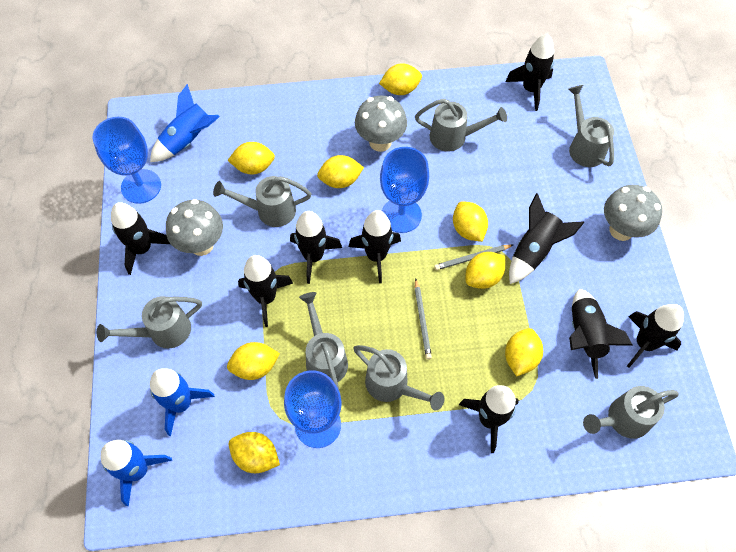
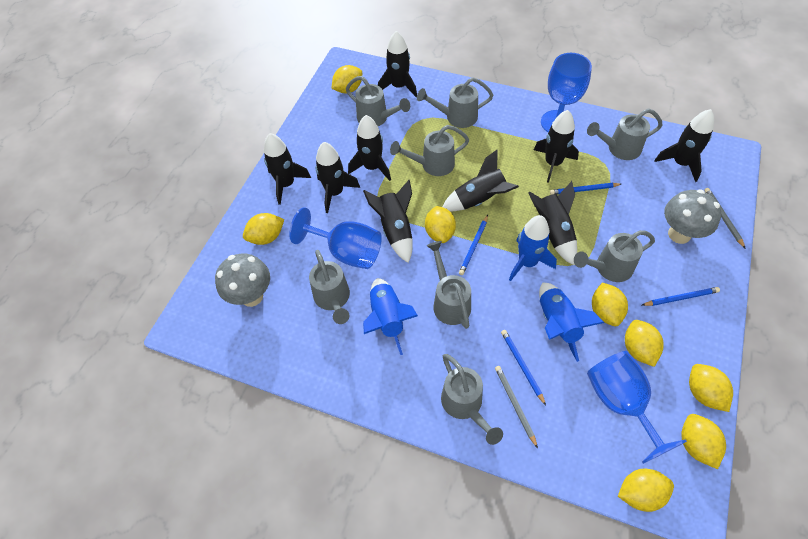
blue pencil: none = 0 -> [459,215,488,275] [501,330,546,405] [550,183,621,195] [642,287,720,306] = 4
grey mushroom: [166,199,223,256] [355,96,407,152] [604,185,662,241] = 3 -> [215,253,270,307] [664,189,721,244] = 2
grey watering can: [97,296,202,348] [213,176,311,227] [299,292,348,390] [353,345,444,410] [415,98,507,152] [568,85,614,167] [583,386,679,439] = 7 -> [309,250,350,324] [346,76,410,126] [390,125,469,176] [417,77,493,128] [427,241,471,329] [441,354,503,445] [574,230,655,282] [587,108,663,160] = 8

